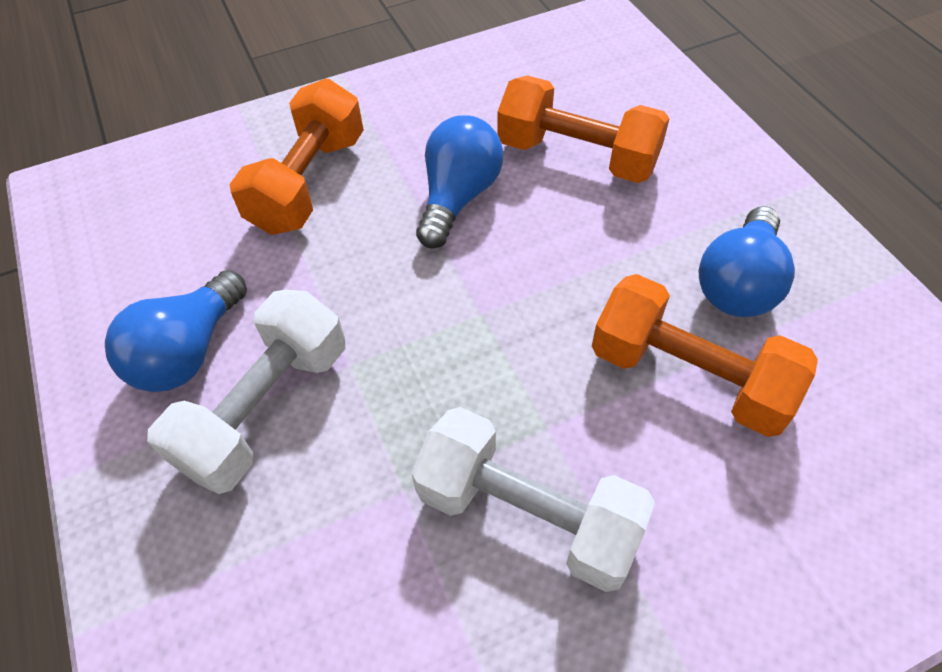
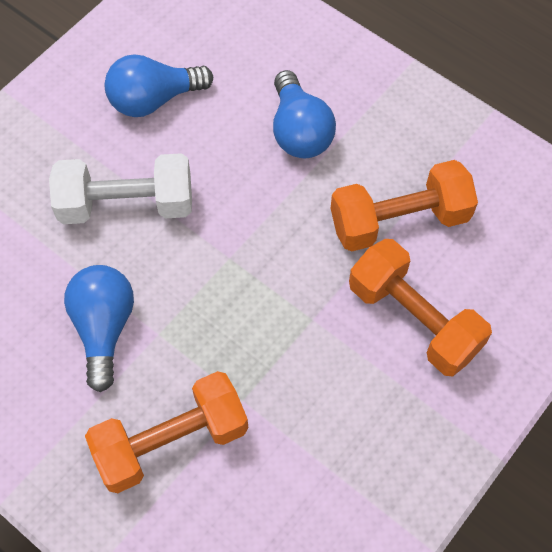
white dumbbell: [147,290,345,494] [411,407,655,592] = 2 -> [49,153,192,224] = 1

